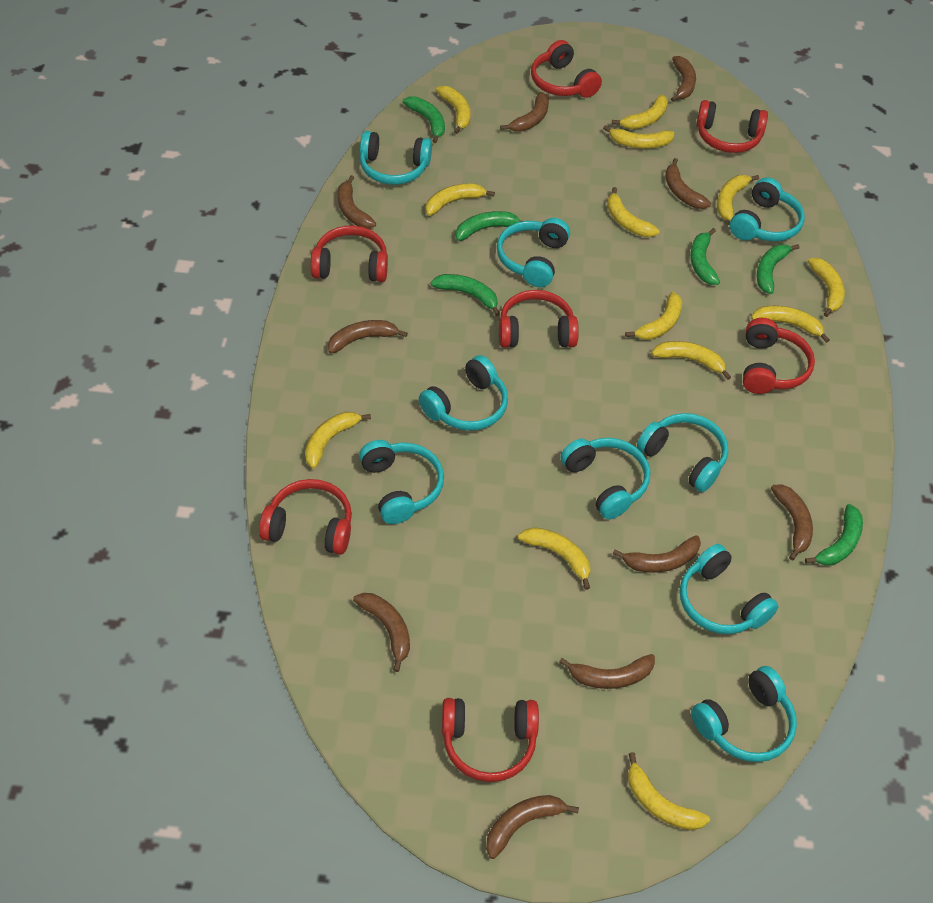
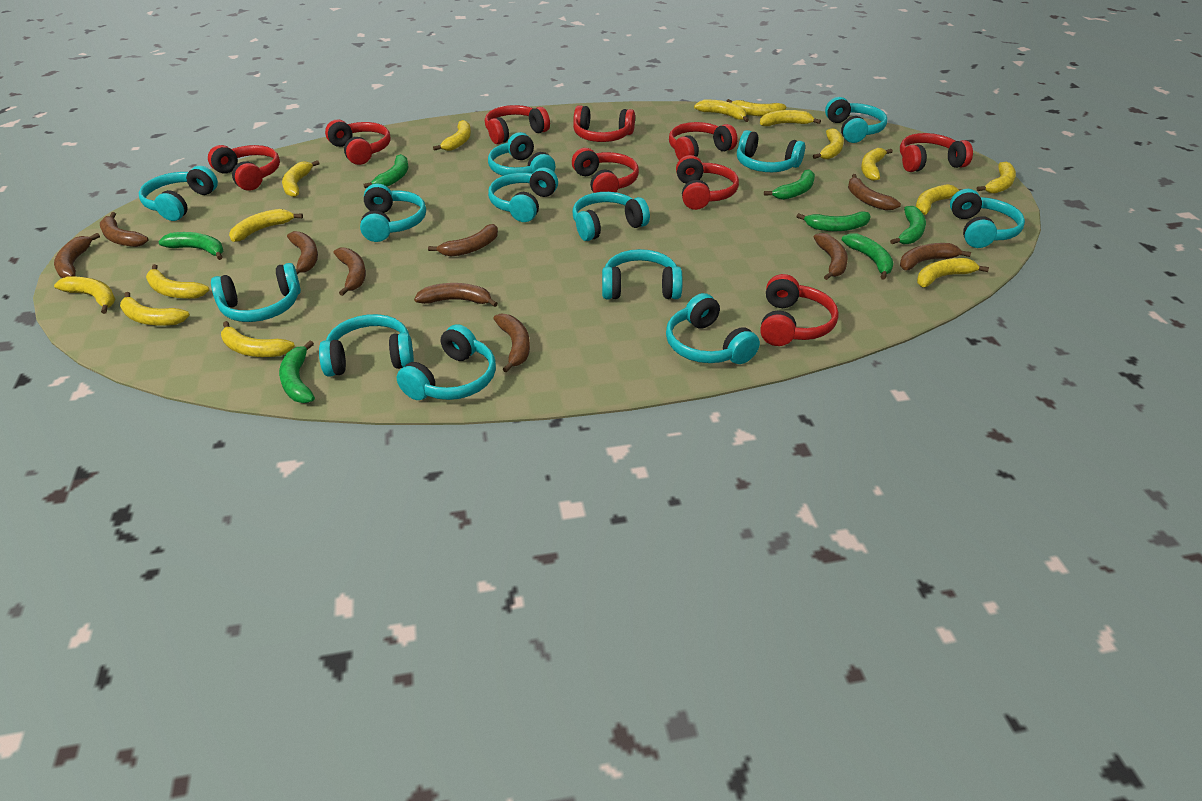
green banana: [403,97,445,143] [430,274,500,316] [455,211,522,241] [690,228,720,285] [757,244,799,294] [805,504,863,566] = 6 -> [158,232,223,260] [279,341,315,403] [363,154,408,188] [764,169,815,200] [796,212,871,231] [842,234,894,280] [890,206,926,244] = 7
red headphones: [259,479,352,555] [310,225,388,282] [442,698,539,782] [499,290,579,348] [531,40,602,98] [696,100,768,153] [743,318,815,394] = 7 -> [208,145,280,191] [325,119,390,165] [485,105,550,144] [572,148,639,193] [573,105,635,142] [669,122,737,160] [676,155,739,210] [760,274,839,346] [900,133,973,172] = 9
turquoise headphones: [359,440,444,524] [360,131,432,185] [419,355,508,431] [497,218,570,287] [560,438,650,520] [637,413,728,492] [680,544,779,634] [691,666,797,762] [730,177,805,241] = 9 -> [139,166,218,221] [211,263,301,322] [319,314,414,377] [360,184,426,242] [397,324,496,400] [488,132,555,176] [488,167,558,222] [572,192,650,241] [602,249,683,299] [666,293,760,364] [737,130,805,172] [825,97,887,143] [950,189,1025,248] = 13
yellow banana: [305,412,371,469] [425,183,495,216] [436,86,470,134] [518,527,590,590] [603,125,675,148] [607,187,659,237] [612,94,668,129] [625,292,682,340] [628,752,710,830] [651,341,731,380] [717,175,759,221] [751,306,830,343] [808,258,845,317] = 13 -> [54,276,116,314] [120,292,190,326] [146,264,209,299] [221,321,295,357] [229,209,303,242] [282,160,319,197] [433,120,471,151] [694,99,749,122] [727,99,786,117] [760,110,821,126] [813,128,844,159] [861,148,893,181] [916,184,962,215] [917,258,989,287] [977,162,1016,194] = 15

